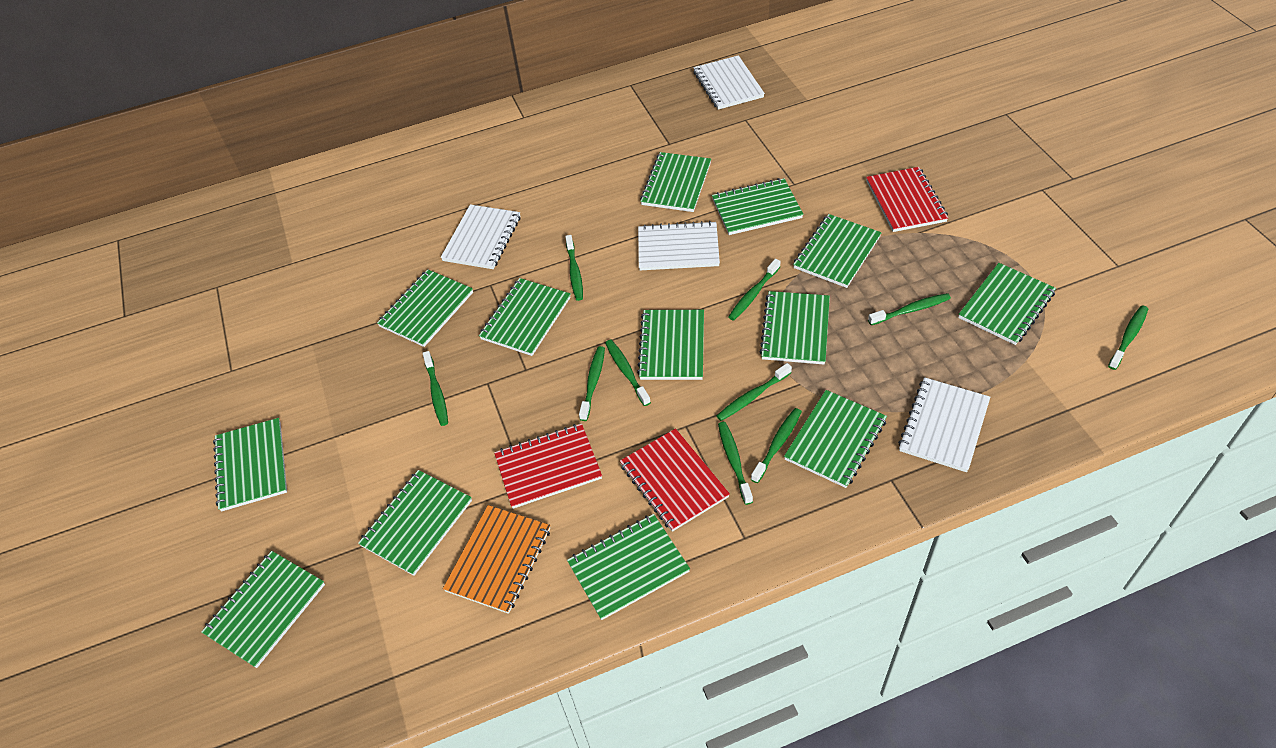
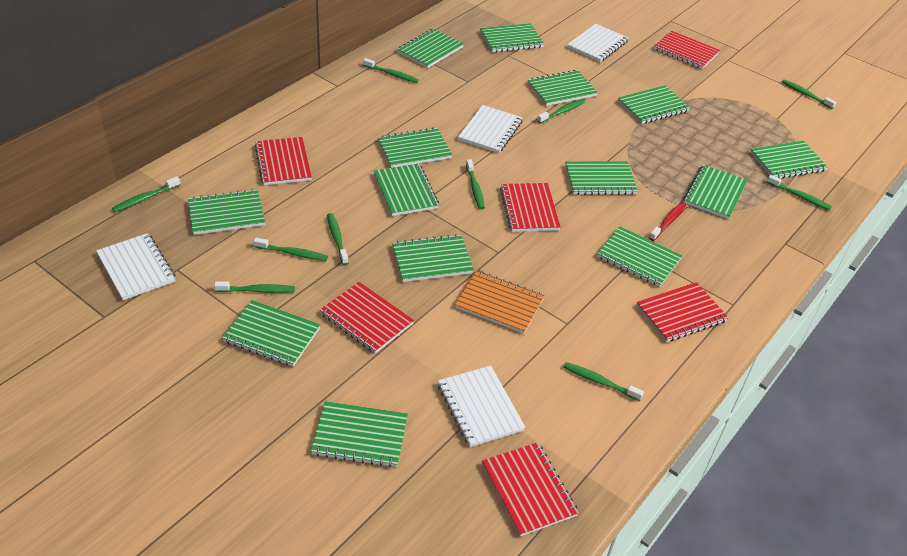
green notebook: [201,551,325,668] [213,418,287,511] [358,470,472,576] [377,269,473,347] [479,278,571,356] [567,514,690,620] [637,310,704,380] [640,152,711,212] [712,178,803,235] [759,291,830,364] [784,390,887,488] [793,214,882,288] [958,263,1056,345] = 13 -> [188,189,265,235] [222,300,321,367] [311,401,408,468] [374,164,439,216] [378,127,452,168] [392,234,474,282] [397,28,464,68] [480,23,544,52] [528,70,598,106] [565,161,638,195] [597,226,683,287] [618,85,690,124] [684,165,748,219] [750,141,828,178] = 14
red notebook: [494,423,602,509] [620,428,730,532] [866,167,948,232] = 3 -> [255,137,312,185] [320,282,414,353] [482,442,579,536] [500,183,561,232] [637,282,729,342] [654,31,720,69] = 6
red toothbrush: none = 0 -> [649,202,686,241] = 1

